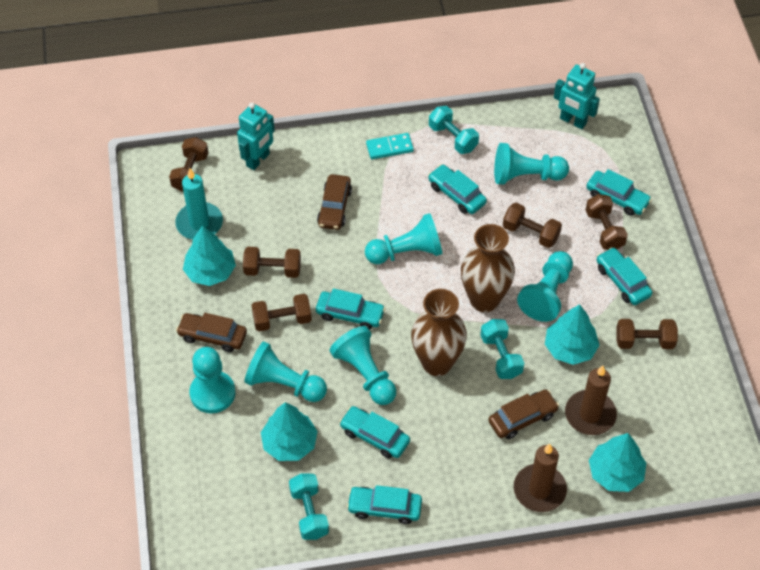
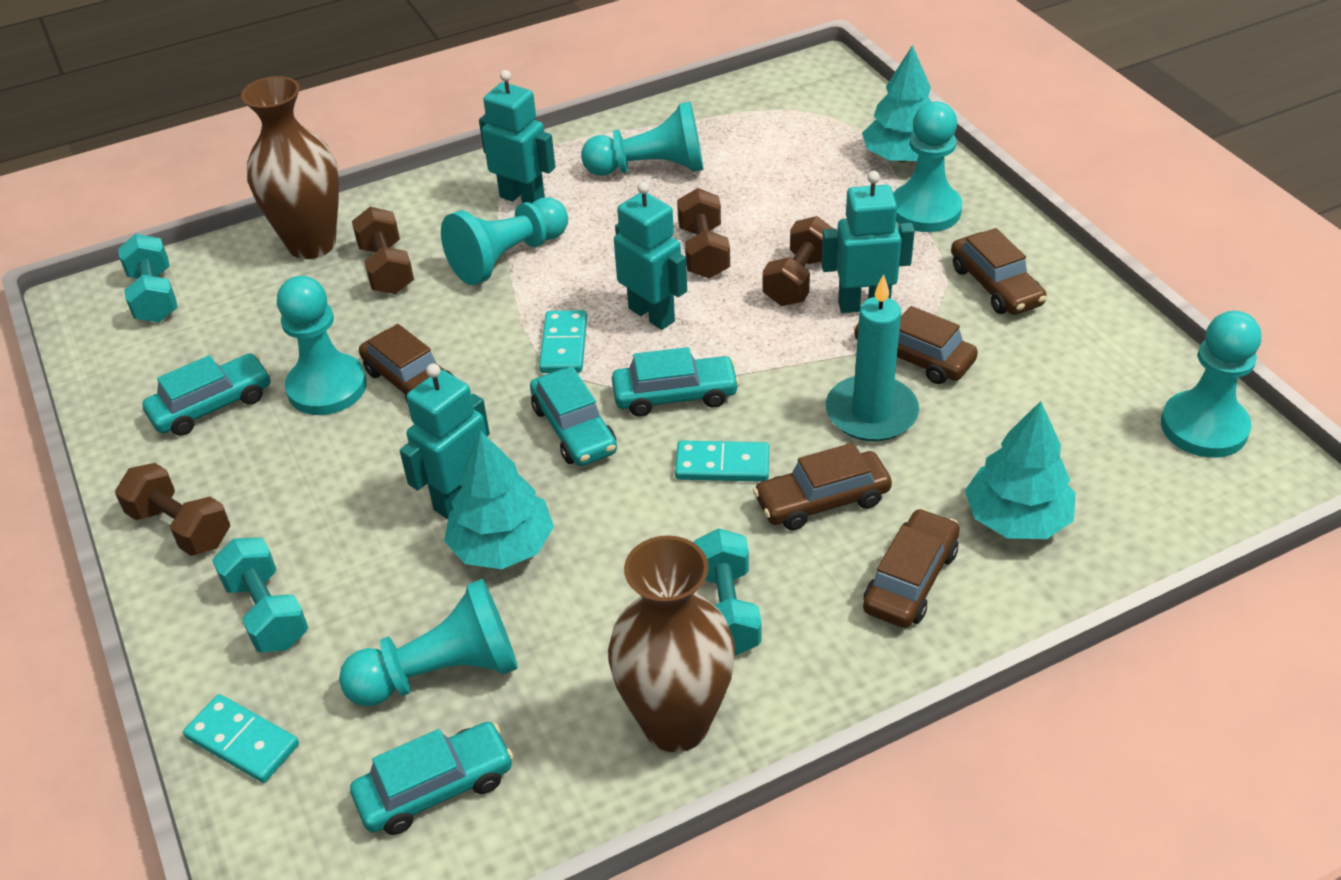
brown candle: [514,444,567,512] [565,365,617,435] = 2 -> none = 0
brown car: [176,313,247,352] [317,174,352,230] [488,389,559,439] = 3 -> [359,324,453,404] [753,443,892,530] [853,306,978,384] [863,508,959,628] [951,228,1047,315] = 5
brown dumbbell: [169,137,208,192] [243,247,301,278] [252,294,312,331] [503,203,562,248] [586,194,628,250] [616,319,678,349] = 6 -> [115,463,230,556] [352,207,414,294] [677,188,730,279] [762,216,834,306] = 4
turquoise car: [316,288,385,330] [339,406,410,459] [347,485,422,524] [428,164,487,214] [586,169,652,216] [597,247,653,305] = 6 -> [142,353,271,436] [350,722,514,835] [530,367,617,466] [612,347,740,417] = 4
turquoise domino: [366,133,414,159] = 1 -> [183,694,299,783] [539,310,587,373] [675,441,769,482] = 3
turquoise robot: [237,103,275,170] [554,63,600,129] = 2 -> [400,363,490,519] [479,70,555,203] [614,181,687,330] [821,171,915,313] = 4
turquoise tree: [183,225,236,286] [261,402,318,461] [545,304,600,365] [589,433,646,492] = 4 -> [444,431,554,569] [862,45,932,162] [965,401,1076,539] = 3

